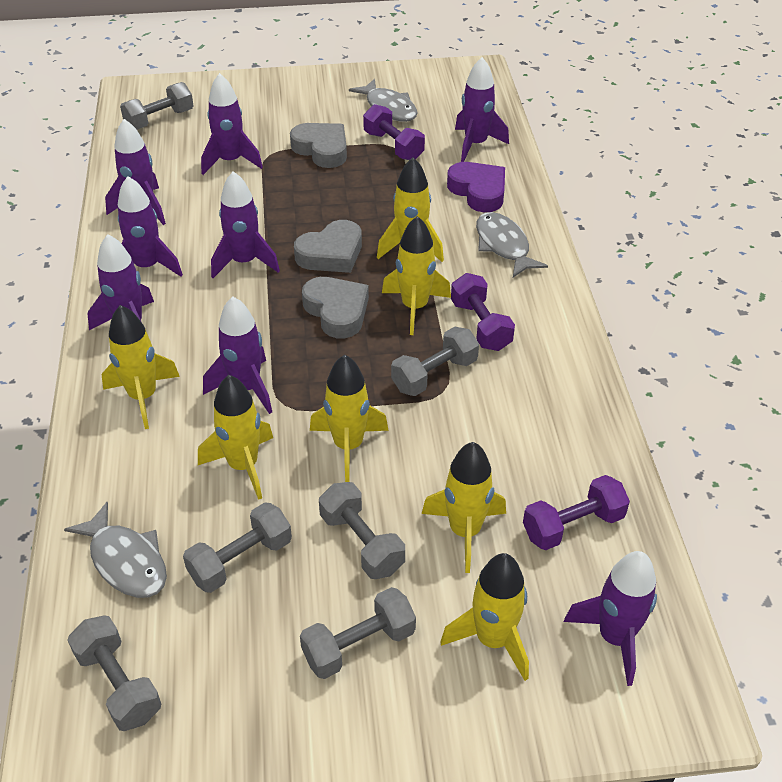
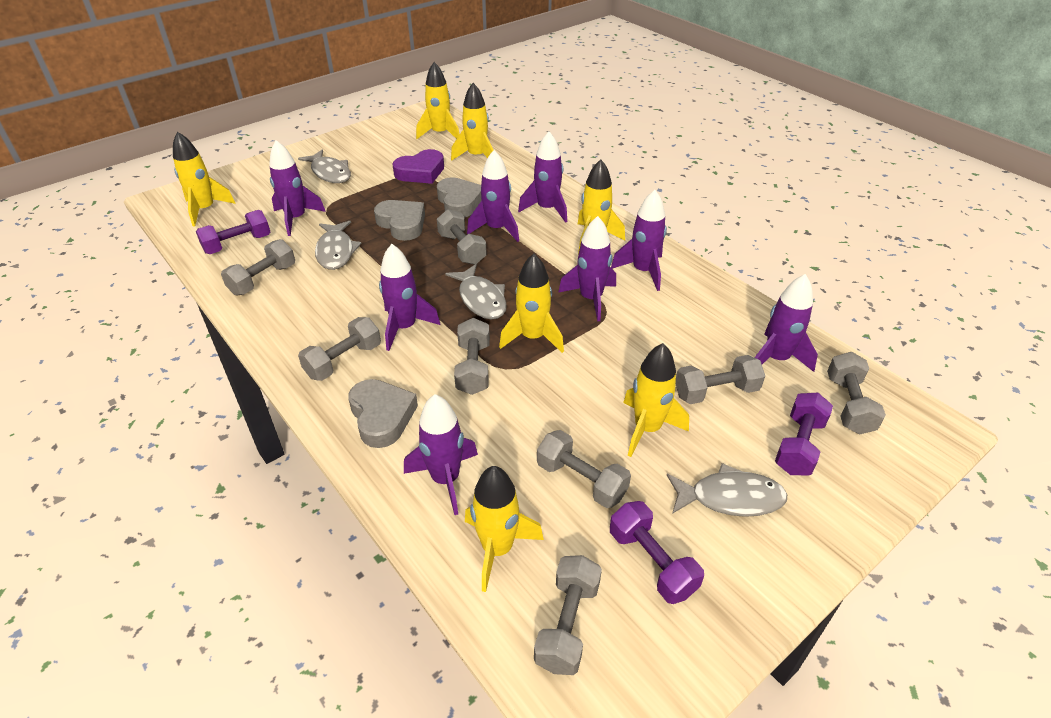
grey dumbbell: [68,615,161,731] [120,82,194,130] [183,502,292,593] [300,587,416,679] [319,482,405,579] [391,327,479,396] = 6 -> [221,239,295,295] [298,317,381,381] [437,209,487,265] [454,318,490,395] [534,555,602,675] [537,430,631,508] [676,355,765,404] [827,352,886,435] = 8
grey fish: [64,502,167,598] [349,79,418,122] [476,212,548,278] = 3 -> [298,150,351,183] [315,221,361,270] [445,264,507,319] [667,463,787,517] = 4

